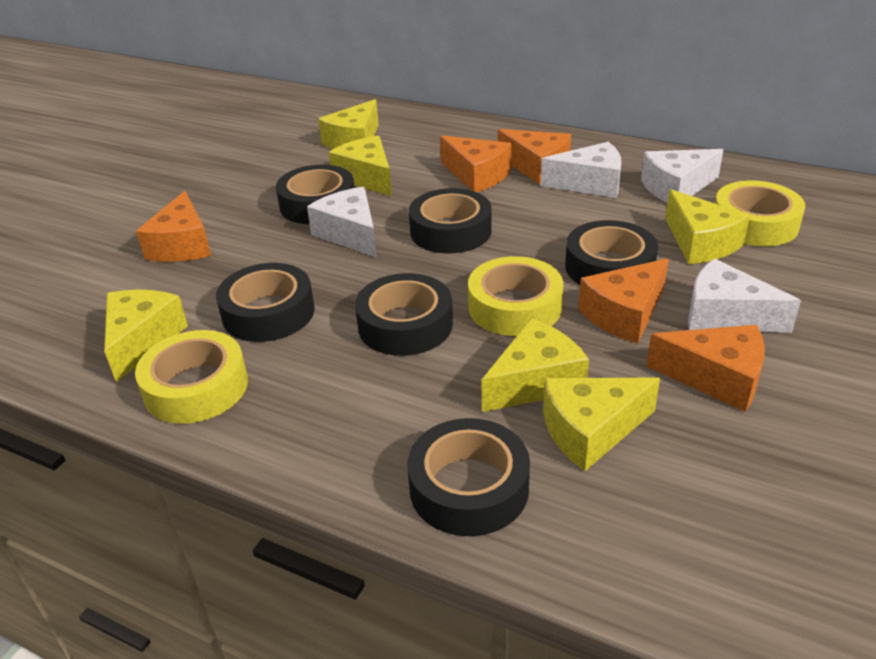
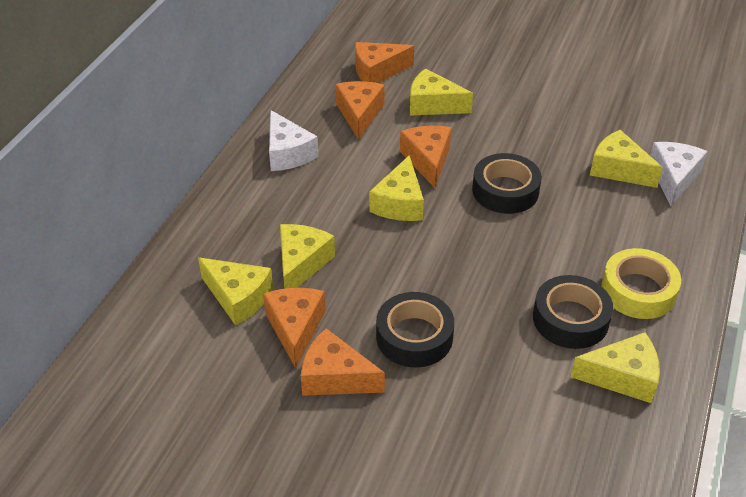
black tape: [216,263,315,342] [276,165,355,224] [355,273,453,356] [407,418,530,536] [409,188,492,254] [565,220,658,285] = 6 -> [376,292,454,367] [472,153,542,214] [533,275,613,349] = 3
white cheese: [307,187,377,257] [541,142,621,198] [641,149,723,203] [688,259,801,333] = 4 -> [269,110,318,171] [650,142,708,206] = 2
yellow tape: [135,330,248,424] [468,256,563,336] [715,181,805,247] = 3 -> [601,248,681,319] = 1

